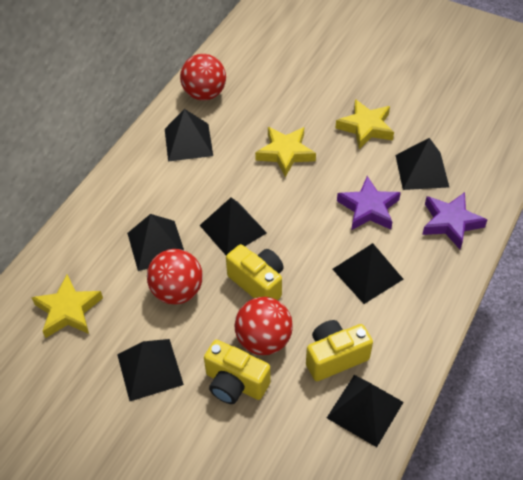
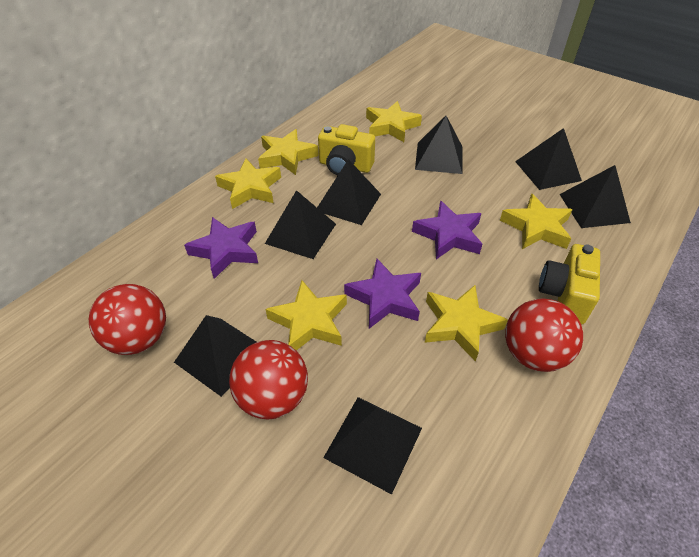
purple star: [337,176,401,230] [422,192,487,249] = 2 -> [184,217,258,279] [344,259,421,329] [412,201,482,259] = 3
yellow camera: [204,340,270,404] [226,244,284,300] [306,320,373,381] = 3 -> [318,124,375,175] [539,244,600,325] = 2
yellow star: [31,274,103,338] [255,127,316,177] [336,99,394,149] = 3 -> [215,159,281,209] [258,129,319,175] [266,280,347,351] [366,101,422,142] [425,285,508,362] [500,193,572,249] = 6

